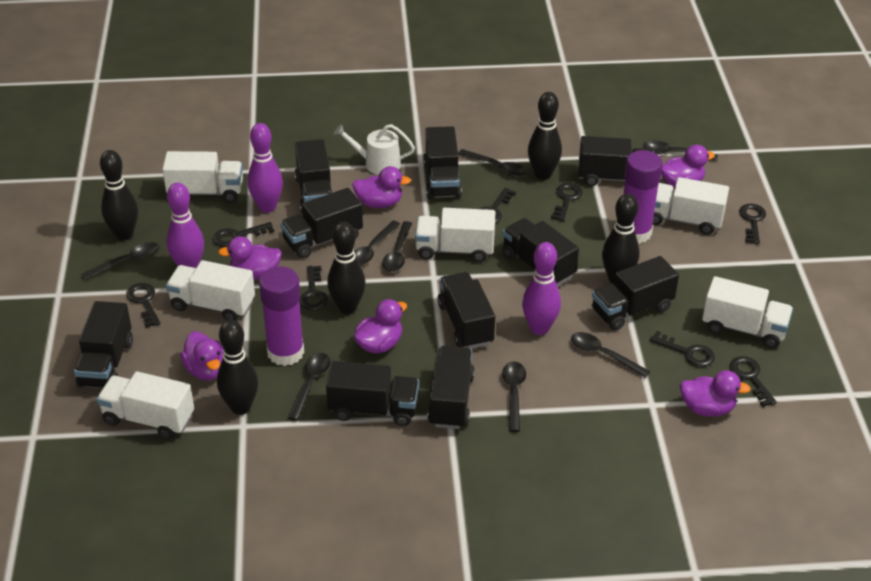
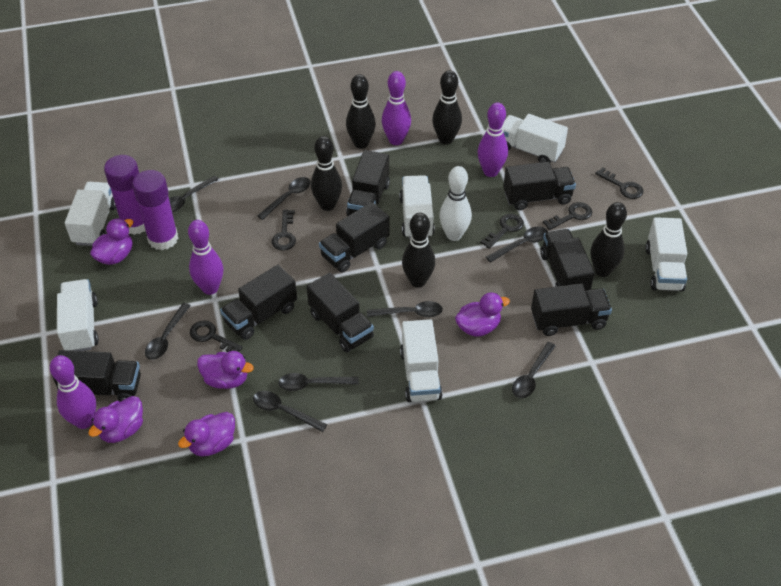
black key: [126,283,160,328] [213,222,274,247] [299,266,328,310] [479,188,516,223] [551,183,583,221] [650,331,715,367] [730,356,777,407] [739,204,766,244] = 8 -> [190,320,243,352] [271,209,296,251] [480,214,524,249] [543,202,592,230] [595,167,643,199] = 5
black truck: [74,301,133,388] [280,188,363,258] [295,139,332,214] [326,361,419,426] [423,126,462,199] [427,346,475,429] [438,272,495,349] [502,218,579,286] [578,136,654,186] [592,256,679,330] = 10 -> [52,350,141,402] [220,265,297,340] [307,273,374,353] [319,202,390,272] [346,150,390,216] [503,162,576,210] [531,283,612,336] [540,229,595,291] = 8
purple bowling pin: [167,183,204,268] [247,123,283,213] [522,242,561,335] = 3 -> [50,355,96,429] [188,220,223,295] [382,71,411,145] [478,102,508,177] = 4
purple duck: [180,331,224,381] [218,236,282,280] [352,166,411,208] [354,299,407,354] [661,145,715,188] [680,370,751,417] = 6 -> [88,396,143,443] [90,218,134,265] [178,412,235,456] [197,351,254,389] [455,292,510,337] = 5
white bowling pin: none = 0 -> [439,166,472,241] = 1
white watering can: [334,124,415,175] = 1 -> none = 0

